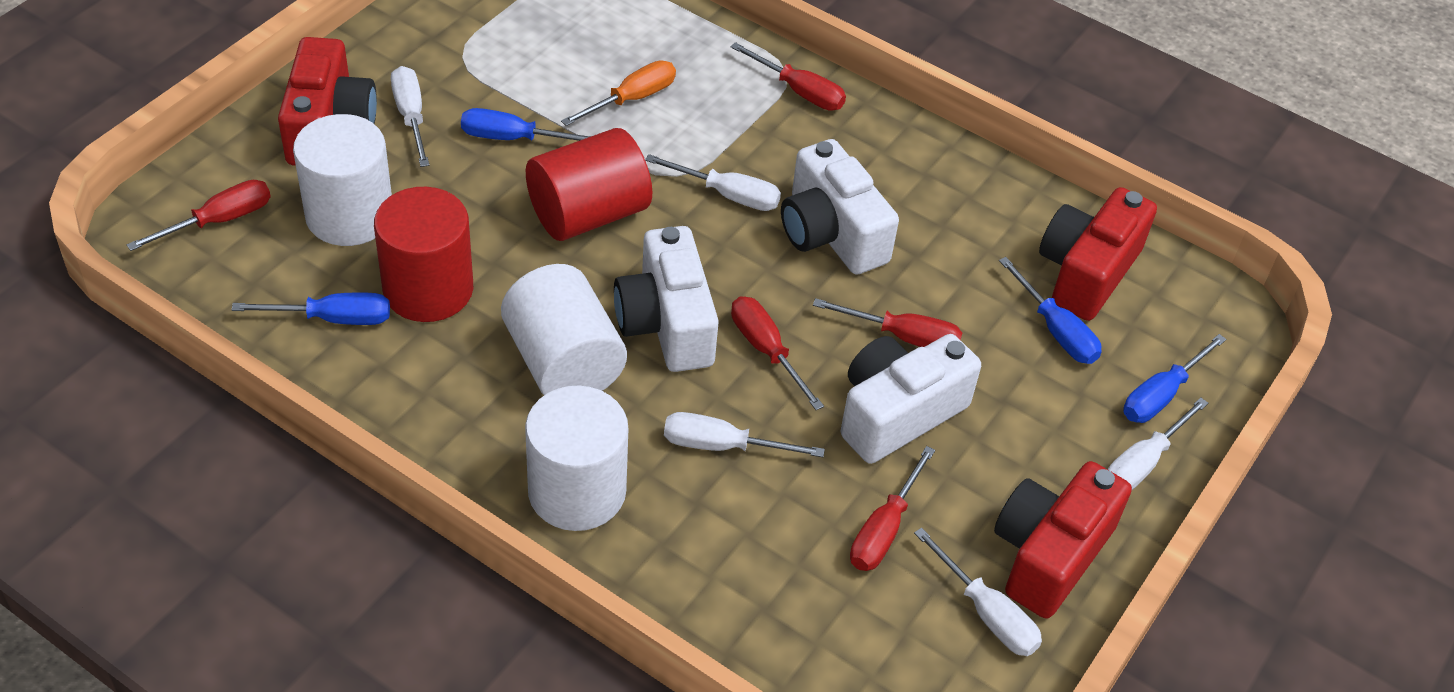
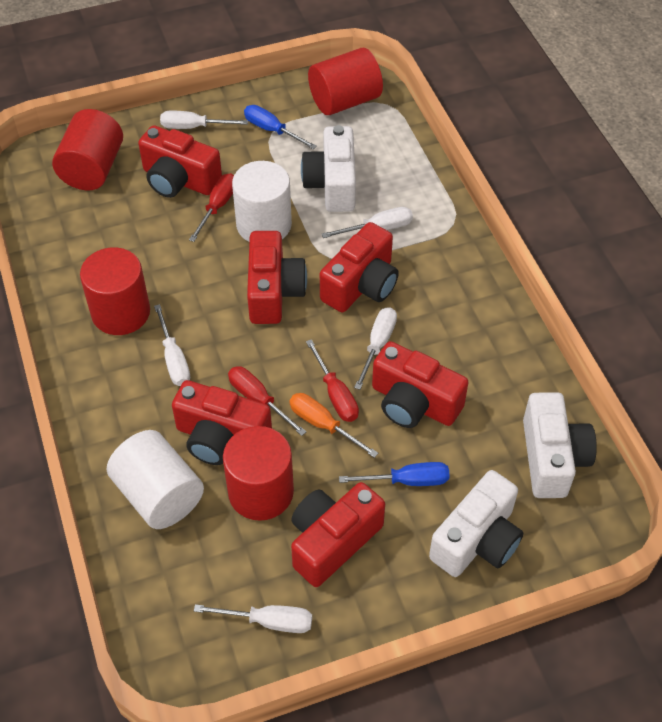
blue screwdriver: [232,293,390,325] [461,108,591,141] [999,257,1102,364] [1123,334,1226,423] = 4 -> [244,105,317,149] [339,462,449,486] = 2
red camera: [278,37,377,166] [994,461,1132,619] [1039,187,1157,321] = 3 -> [138,125,222,198] [172,380,272,465] [247,231,307,324] [291,482,385,587] [320,222,399,312] [372,341,469,428] = 6
red cylinder: [374,187,473,322] [526,128,652,241] = 2 -> [52,109,123,190] [80,248,150,335] [223,426,294,521] [308,48,383,115] = 4
red screwdriver: [126,180,271,251] [731,42,846,111] [731,296,824,410] [813,298,962,347] [850,446,935,571] = 5 -> [189,173,234,242] [228,366,306,436] [306,339,359,422] = 3
white cylinder: [293,114,392,246] [501,264,627,395] [525,386,629,531] = 3 -> [107,430,204,529] [232,161,292,242] = 2

